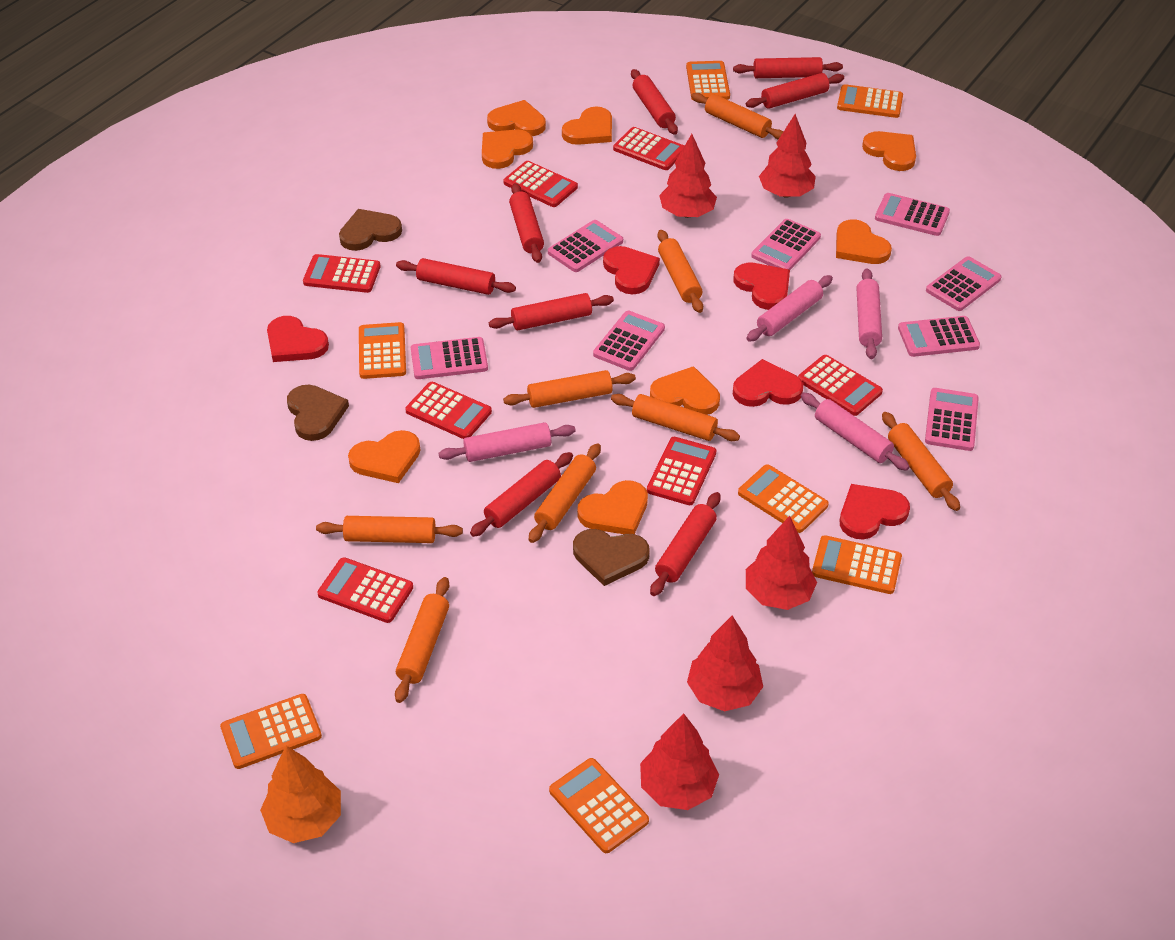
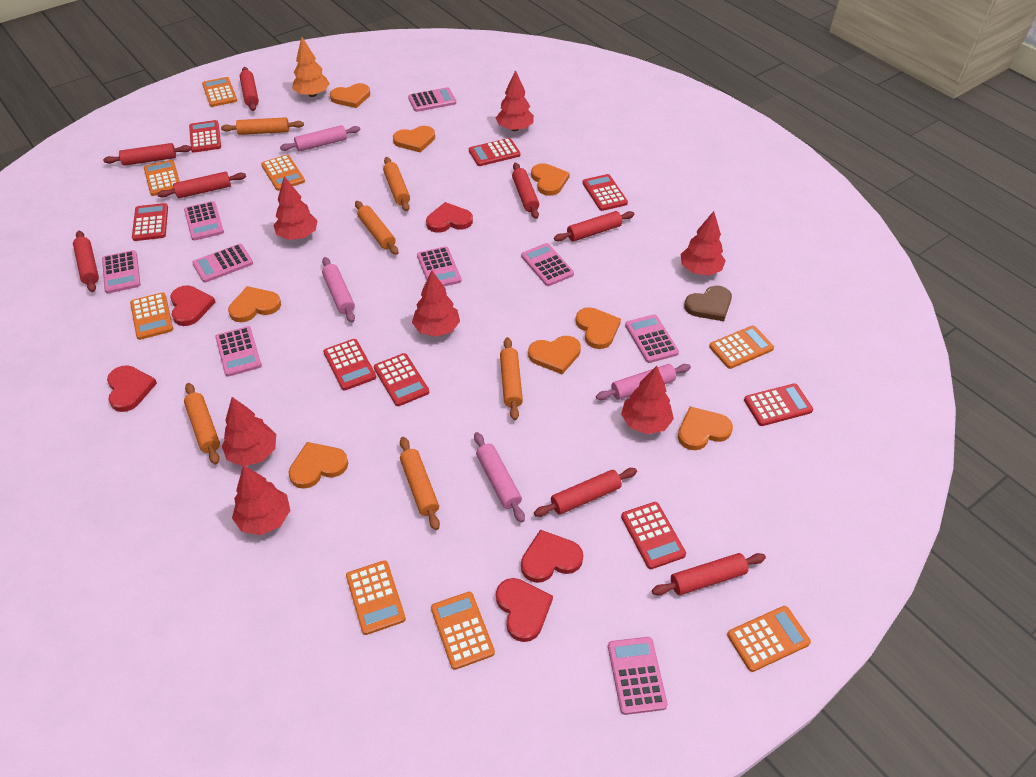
brown heart: [287,385,349,441] [339,209,402,251] [573,529,650,586] = 3 -> [684,285,732,321] = 1
orange calculator: [220,694,322,769] [359,322,406,379] [549,758,649,853] [686,61,730,101] [738,464,829,533] [812,535,902,594] [837,84,903,118] = 7 -> [130,293,173,340] [144,160,180,196] [202,77,237,107] [261,155,305,191] [346,560,406,635] [431,592,495,670] [709,326,774,369] [727,606,811,672] = 8
orange rolling pin: [316,516,463,543] [395,577,449,703] [503,370,636,408] [529,443,601,543] [611,394,740,441] [658,230,703,313] [691,93,783,139] [882,412,960,511] = 8 -> [184,383,220,464] [221,117,304,135] [355,201,398,255] [383,157,410,211] [400,437,440,530] [500,337,523,420] = 6
pink calculator: [411,337,488,379] [548,220,623,272] [593,311,665,371] [751,219,821,270] [875,193,950,236] [898,316,980,357] [925,388,979,451] [926,256,1001,311] = 8 -> [102,250,141,293] [184,201,224,241] [192,244,253,283] [215,326,262,377] [408,87,456,112] [417,246,461,286] [521,243,574,286] [608,637,668,715] [625,315,679,363] = 9
red calculator: [303,254,381,293] [317,557,413,623] [405,382,492,439] [503,161,578,207] [613,127,684,170] [647,437,716,505] [798,355,883,416] = 7 -> [132,203,168,241] [189,120,221,153] [323,339,376,390] [374,353,429,406] [469,138,521,166] [583,174,628,211] [621,502,686,569] [744,383,813,426] = 8
red tree: [640,713,719,810] [659,134,717,218] [687,616,763,711] [746,516,817,610] [759,114,816,198] = 5 -> [222,397,276,466] [232,465,290,535] [273,176,318,240] [412,270,460,337] [496,70,534,131] [621,366,674,434] [681,211,726,276] = 7

